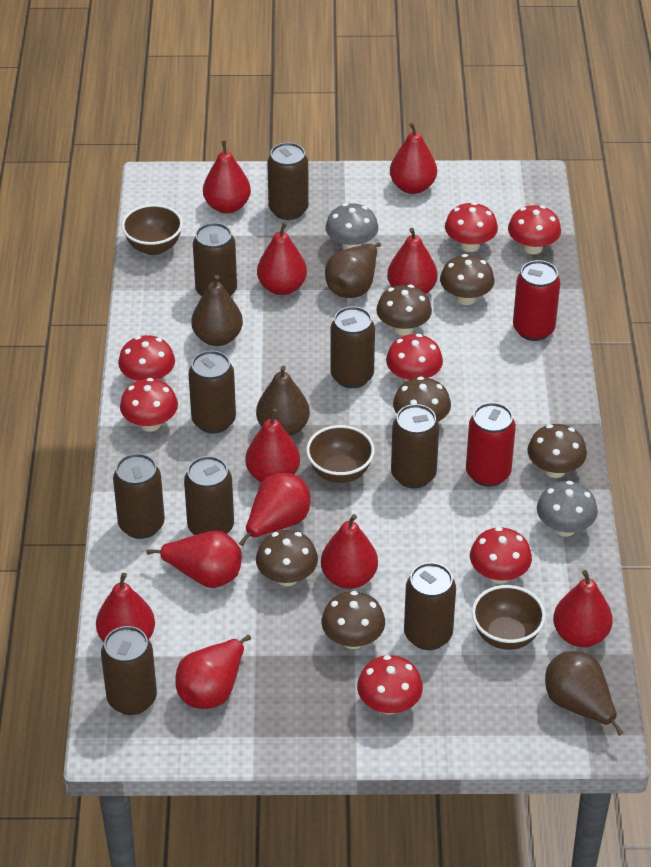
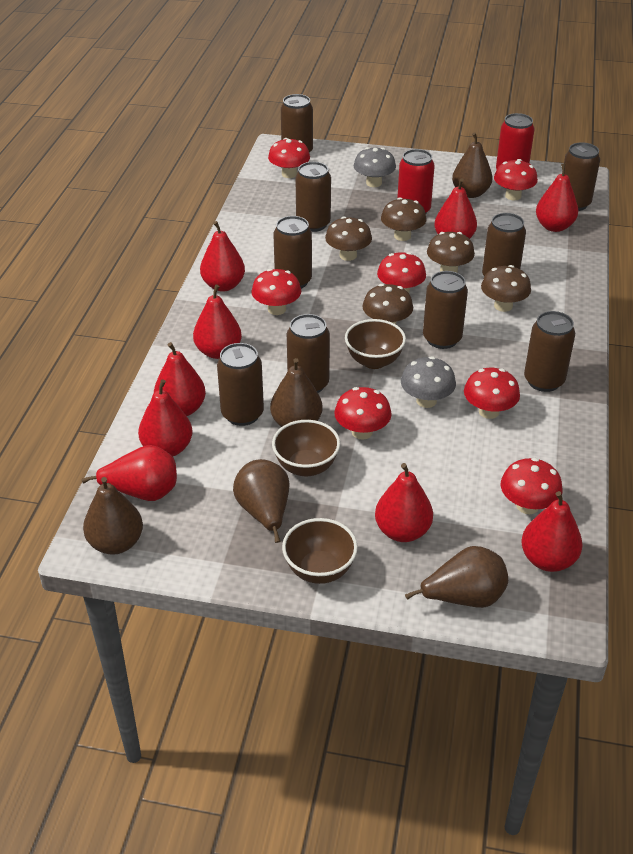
brown mushroom: [256,530,318,586] [322,591,385,649] [376,285,432,335] [393,376,451,422] [440,254,495,305] [527,424,587,478] = 6 -> [325,216,372,261] [362,284,413,324] [381,197,426,241] [427,232,475,273] [481,265,531,312] = 5
brown pear: [191,275,243,346] [256,366,310,436] [325,242,381,298] [545,651,624,736] = 4 -> [83,477,143,555] [233,459,290,543] [270,358,323,427] [405,546,508,608] [452,132,492,198] = 5
red pear: [96,573,155,642] [146,531,242,588] [175,635,251,709] [203,140,251,214] [239,473,311,546] [245,409,300,483] [257,222,307,295] [321,514,378,589] [387,228,437,294] [390,123,437,194] [553,570,613,647] = 11 -> [81,445,177,501] [138,379,192,457] [154,342,206,416] [193,285,242,359] [200,221,245,291] [375,463,433,542] [434,178,477,239] [521,491,582,572] [536,163,578,232] = 9

